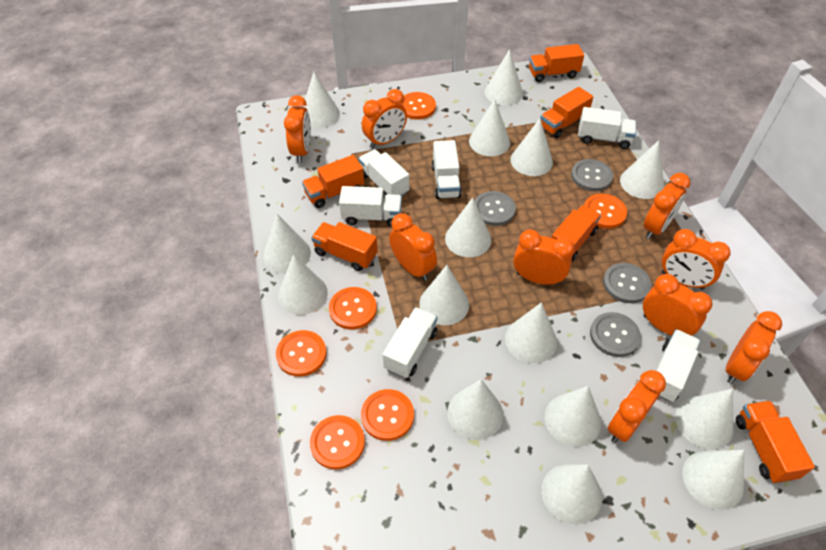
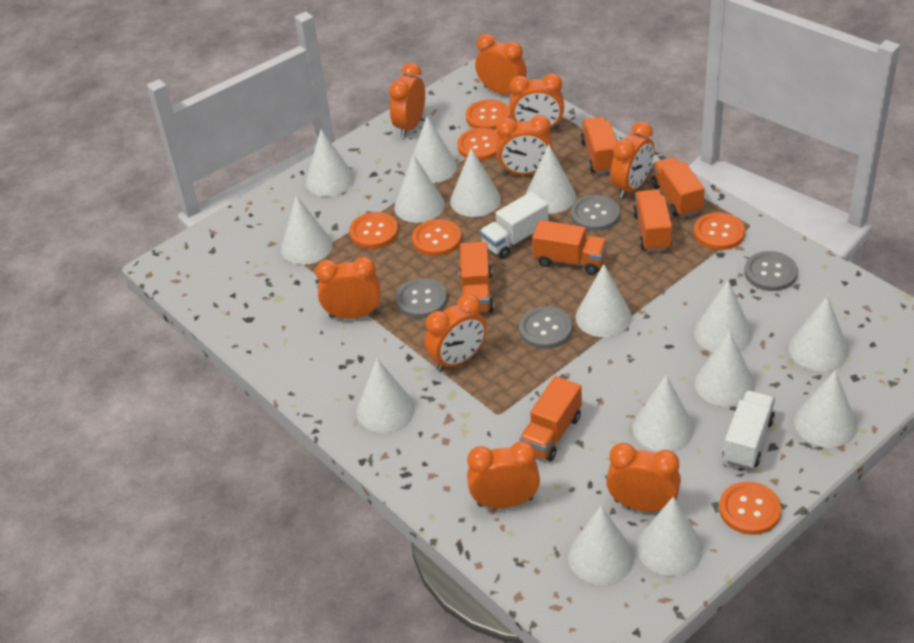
white truck: [339,186,402,227] [358,149,409,198] [383,307,438,378] [431,140,462,199] [578,107,636,149] [655,329,701,402] = 6 -> [480,192,549,259] [722,391,775,469] = 2

